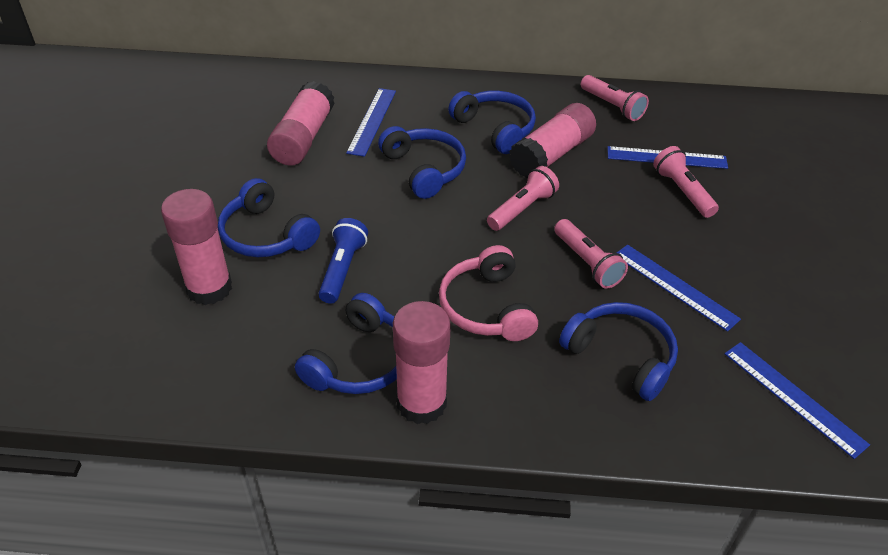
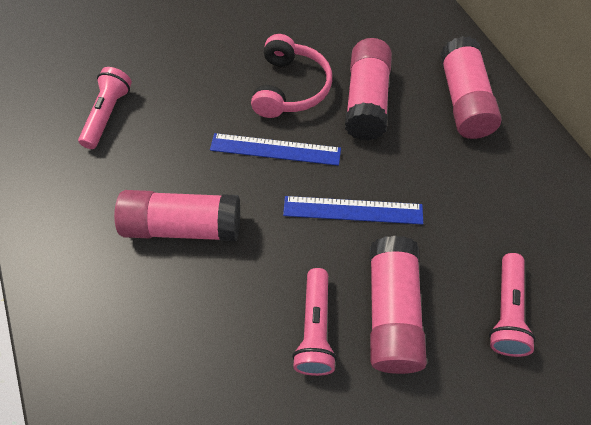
blue flashlight: [319,218,368,304] = 1 -> none = 0
blue headphones: [218,178,320,257] [295,293,397,394] [378,126,466,199] [448,91,536,154] [559,302,678,401] = 5 -> none = 0
blue ruler: [346,88,396,157] [607,146,728,169] [617,245,741,332] [725,342,870,459] = 4 -> [210,133,341,166] [283,196,423,224] = 2
pink flashlight: [487,166,559,231] [554,219,628,289] [581,75,649,121] [653,146,719,218] = 4 -> [78,67,132,149] [292,268,337,376] [489,253,536,357] = 3

